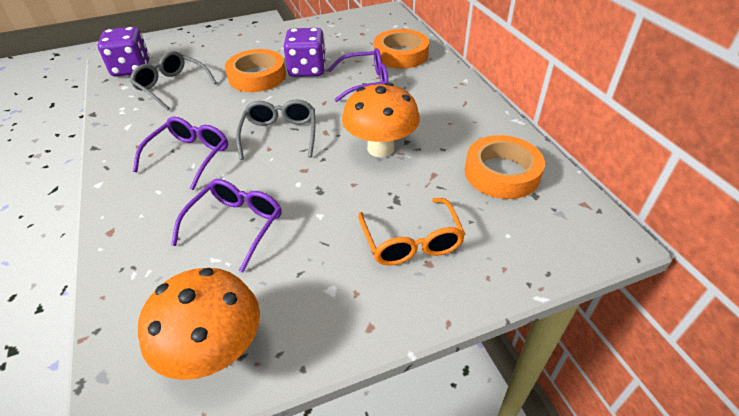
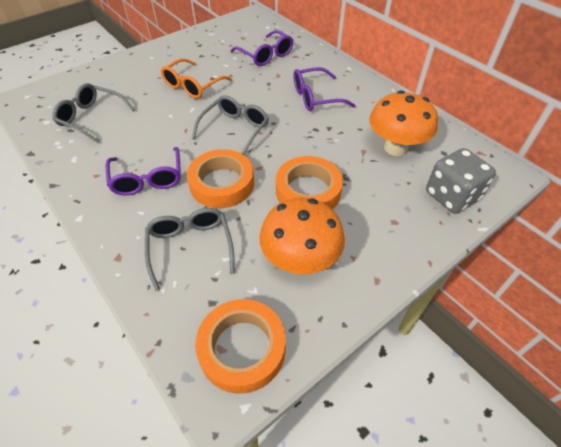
grey dice: none = 0 -> [426,148,496,214] = 1
grey glasses: [130,51,217,110] [236,99,315,160] = 2 -> [52,83,135,143] [145,208,235,291] [192,95,269,155] = 3
purple dice: [97,27,150,77] [284,28,326,77] = 2 -> none = 0

